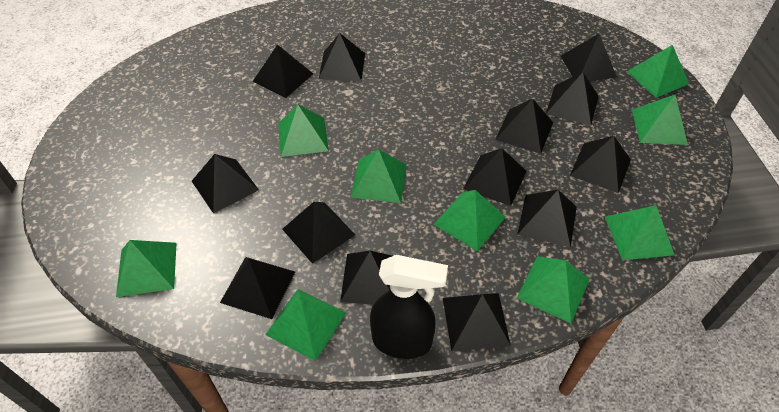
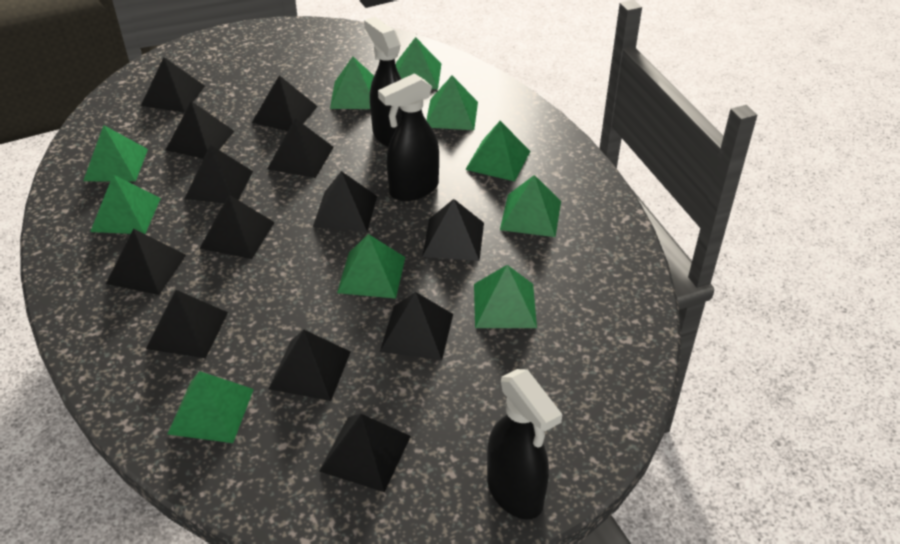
black spray bottle: [370,255,448,359] = 1 -> [364,17,402,147] [378,73,439,201] [487,369,563,519] = 3
green pyramid: [116,240,177,297] [265,289,346,361] [278,105,329,157] [351,149,407,203] [434,190,506,251] [517,256,590,323] [605,205,675,260] [627,45,689,98] [632,95,688,145] = 9 -> [83,125,148,182] [90,174,161,234] [168,371,254,443] [330,57,374,109] [337,234,405,299] [396,37,441,90] [426,76,478,130] [465,121,530,182] [474,265,537,328] [500,175,561,237] = 10

